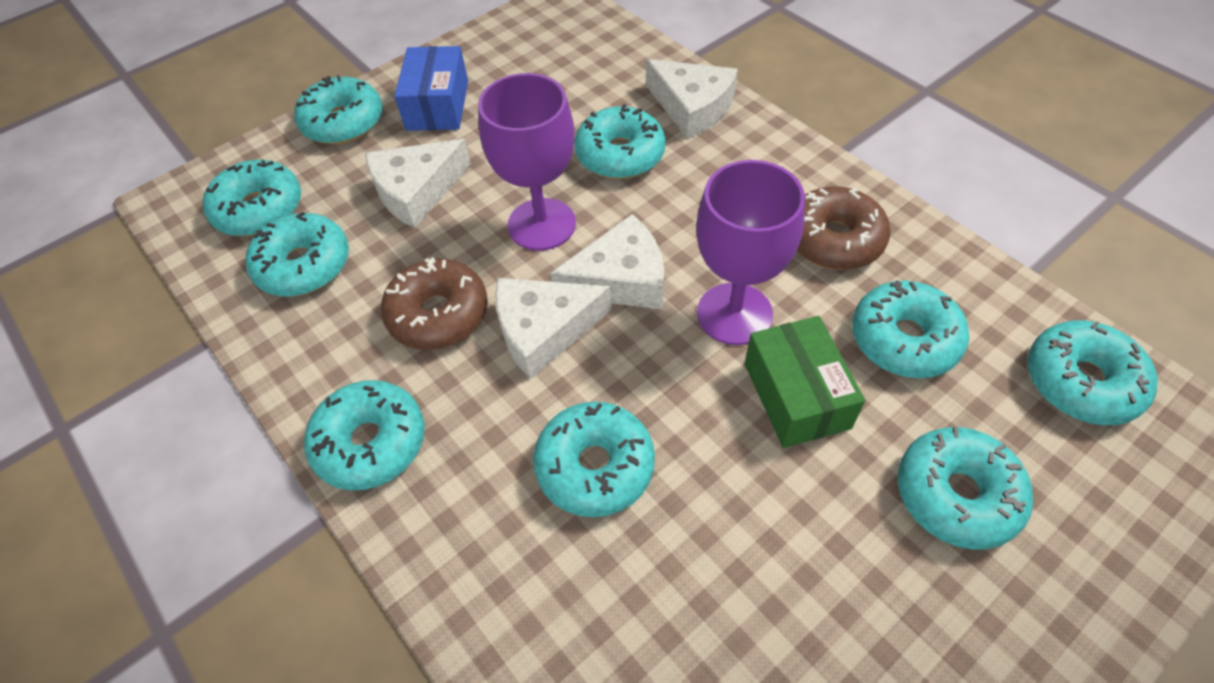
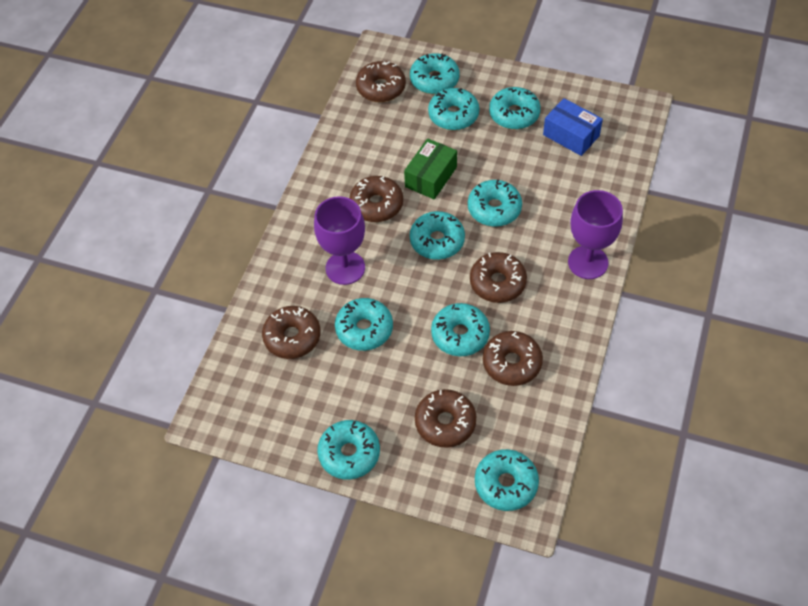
brown donut: [381,257,488,350] [797,187,891,270] = 2 -> [262,306,321,359] [349,176,403,222] [356,61,406,102] [415,389,476,448] [470,252,527,303] [483,331,543,386] = 6
white cheese: [365,139,471,228] [495,278,612,379] [550,214,664,309] [646,59,738,139] = 4 -> none = 0

